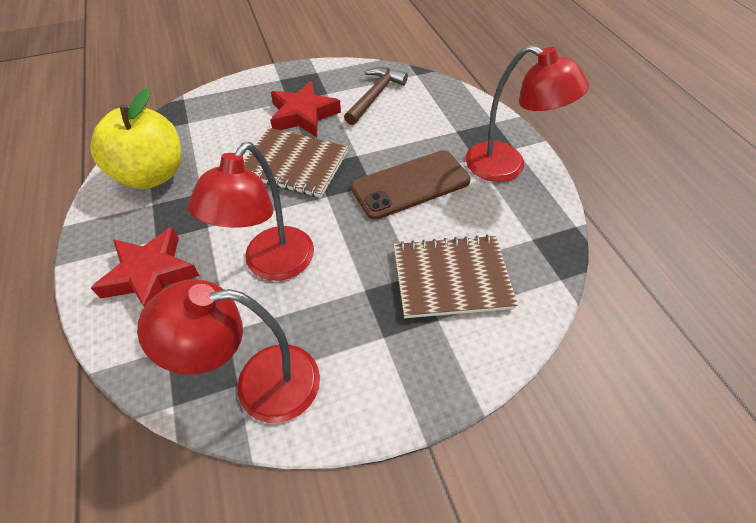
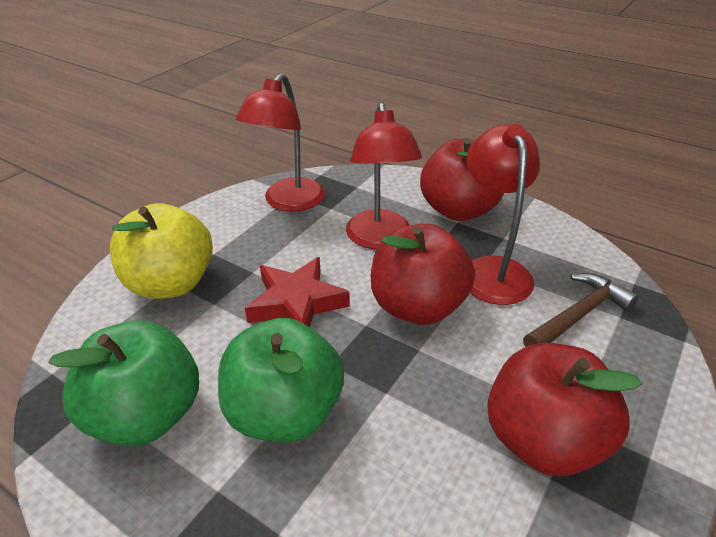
brown notebook: [244,128,348,198] [393,235,518,318] = 2 -> none = 0
brown phone: [351,150,471,220] = 1 -> none = 0
green apple: none = 0 -> [48,320,199,446] [218,318,344,442] = 2
red apple: none = 0 -> [370,224,475,325] [420,138,504,221] [487,343,642,476] = 3
red star: [91,227,200,307] [270,81,341,137] = 2 -> [245,257,350,327] = 1

